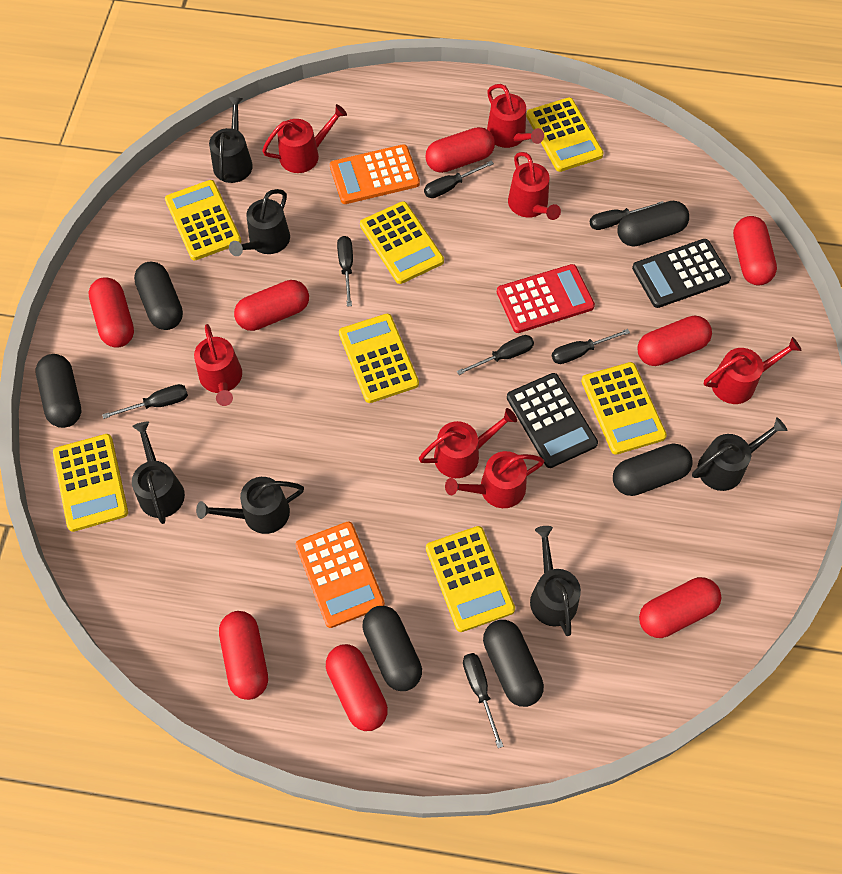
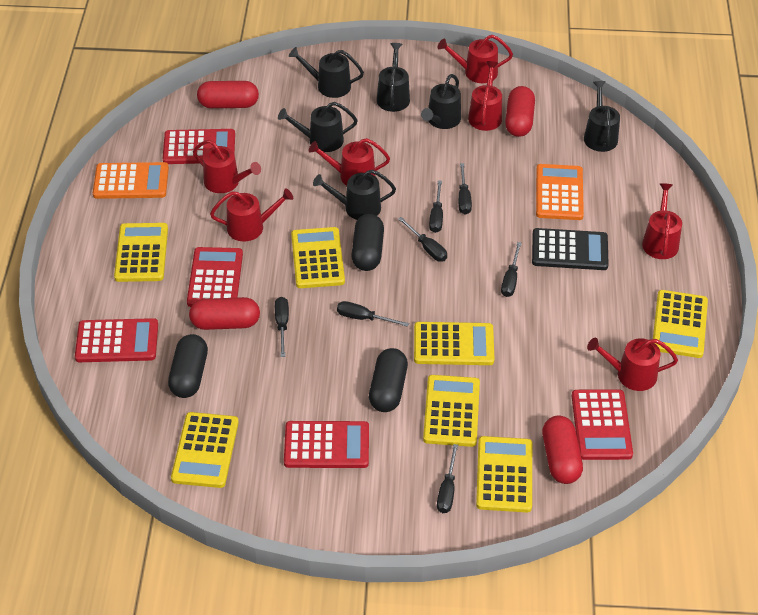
black calculator: [507,373,598,468] [632,239,731,308] = 2 -> [532,228,609,270] = 1
black capsule: [36,354,81,428] [134,262,183,330] [362,606,422,691] [483,620,544,707] [613,444,693,496] [618,201,689,247] = 6 -> [168,334,208,398] [351,214,384,271] [369,348,408,412] = 3
red calculator: [497,264,595,333] = 1 -> [75,318,158,362] [163,129,235,164] [187,247,243,307] [284,421,369,468] [572,389,633,460] = 5
red capsule: [88,277,134,348] [219,611,268,700] [234,280,309,331] [326,644,388,731] [425,127,495,173] [637,315,712,366] [639,577,721,638] [733,216,777,285] = 8 -> [189,297,260,330] [197,81,259,108] [505,86,535,137] [542,416,583,484] = 4

